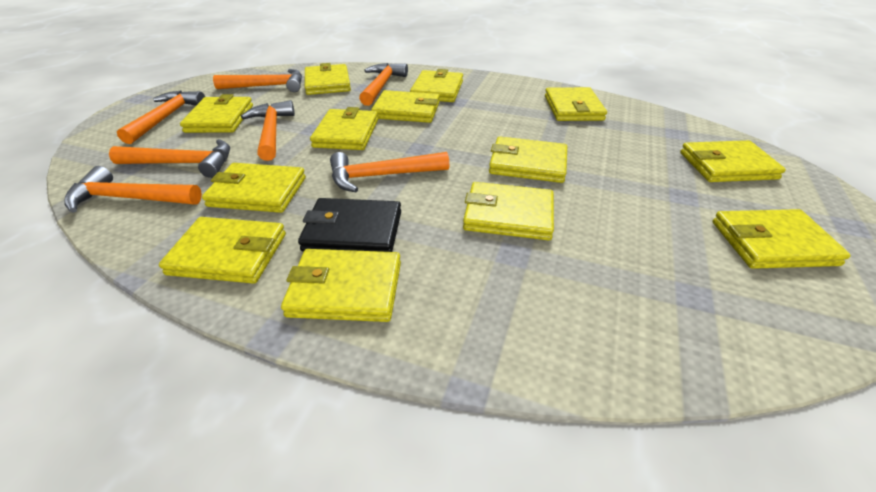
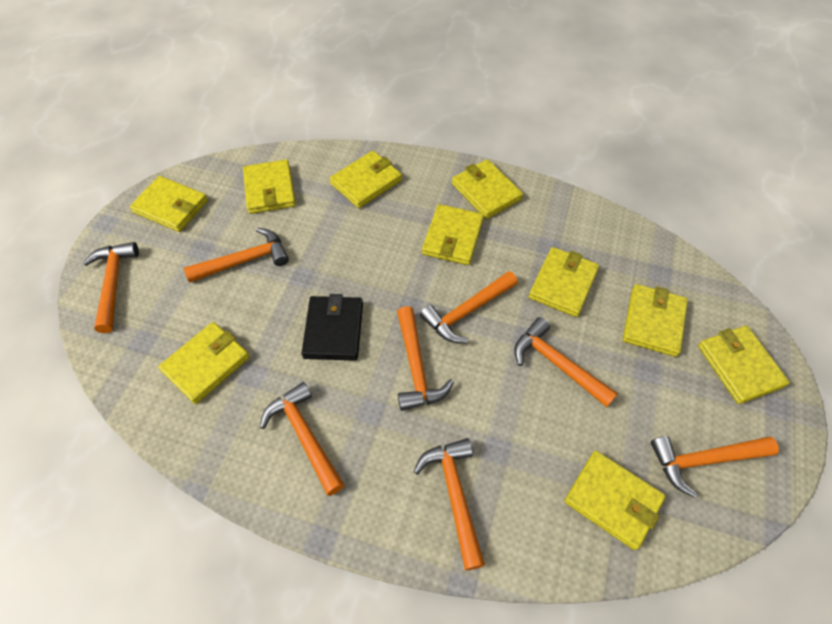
orange hammer: [64,166,202,213] [109,139,230,178] [117,90,205,144] [213,69,302,92] [241,100,295,161] [330,152,449,192] [359,63,408,106] = 7 -> [83,242,139,333] [184,228,289,282] [260,382,344,496] [397,306,454,411] [413,438,485,570] [420,271,518,343] [514,317,618,407] [651,436,779,498] = 8
yellow wallet: [159,217,286,284] [180,94,253,133] [202,163,306,213] [281,249,401,322] [305,63,351,95] [310,107,378,150] [371,90,440,123] [410,69,463,102] [463,182,554,240] [489,137,567,183] [545,87,607,121] [680,140,786,182] [713,209,851,269] = 13 -> [130,176,208,232] [158,322,250,404] [243,159,296,214] [330,151,402,208] [422,204,484,265] [452,159,523,219] [529,247,599,317] [564,451,665,550] [622,284,688,357] [698,325,790,404] = 10

